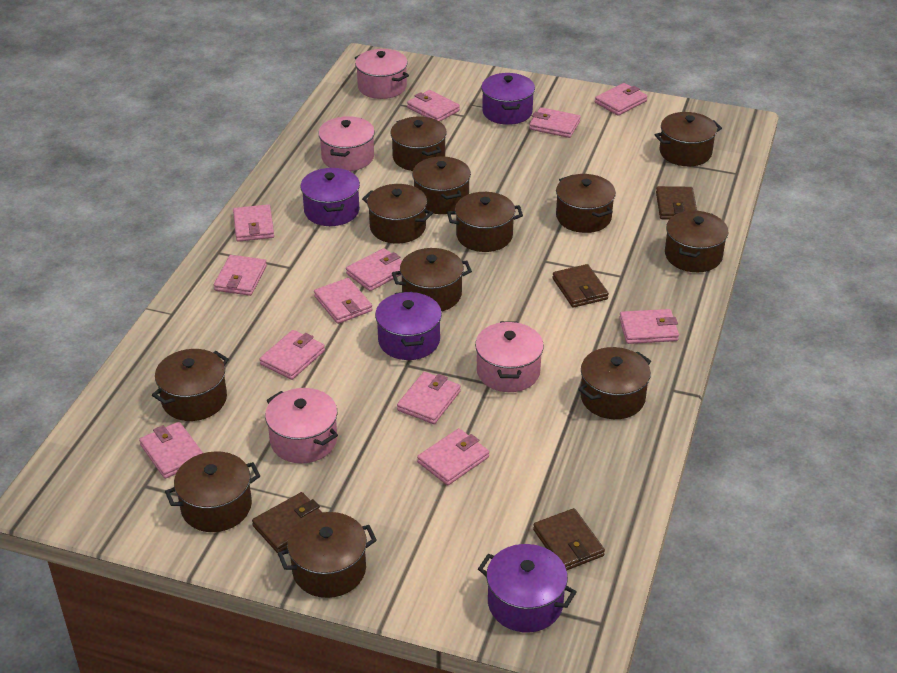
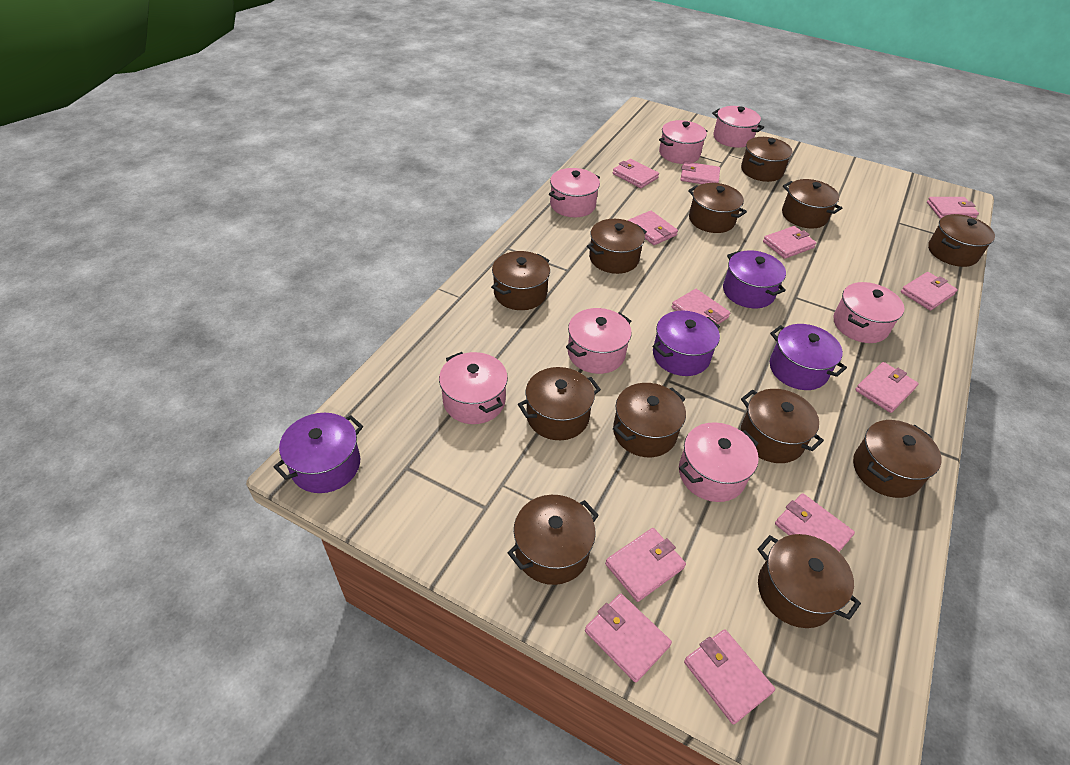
brown wallet: [252,492,322,553] [533,508,605,571] [552,264,609,308] [656,186,697,219] = 4 -> none = 0
pink pot: [265,388,338,463] [318,116,375,171] [355,49,409,99] [475,321,544,392] = 4 -> [439,352,508,424] [549,168,600,217] [566,308,632,374] [659,120,707,164] [679,422,759,502] [712,106,764,148] [833,282,904,343] = 7

